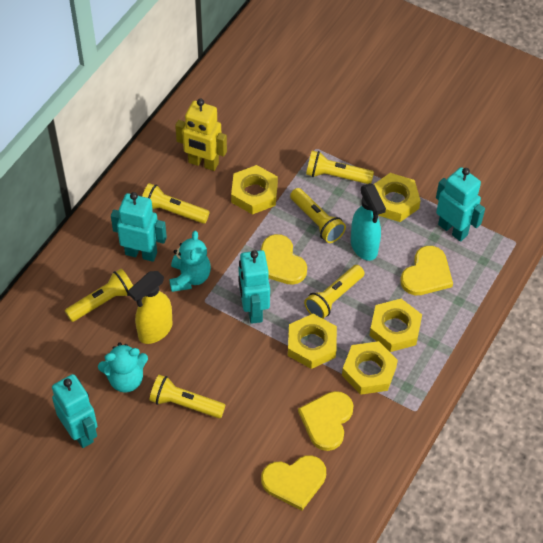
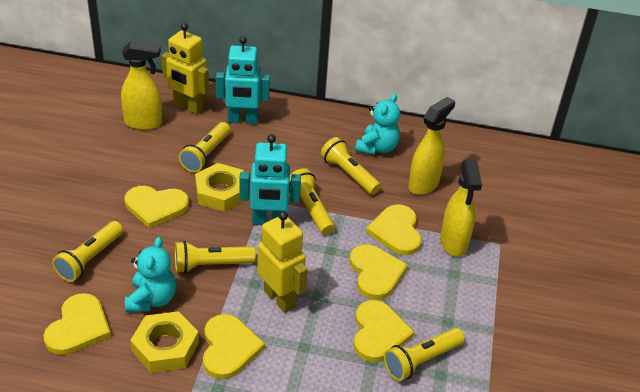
turquoise robot: [52,374,97,448] [111,192,167,262] [239,250,270,324] [436,167,485,242] = 4 -> [216,36,270,124] [240,134,301,225] = 2
turquoise spray bottle: [351,183,386,261] = 1 -> none = 0
yellow heart: [261,234,307,285] [261,455,326,510] [298,391,353,451] [400,246,453,295] = 4 -> [43,293,111,355] [124,186,189,228] [203,314,265,379] [350,244,408,300] [354,300,414,362] [366,204,422,255] = 6
yellow nut: [231,165,278,215] [288,314,337,369] [342,341,398,395] [369,299,422,352] [374,173,421,222] = 5 -> [130,311,199,373] [195,163,246,212] = 2
yellow robot: [175,99,227,171] = 1 -> [161,23,209,114] [257,211,308,313] = 2
yellow spray bottle: [128,271,172,344] = 1 -> [121,41,162,130] [408,97,455,195] [440,160,482,257] = 3

